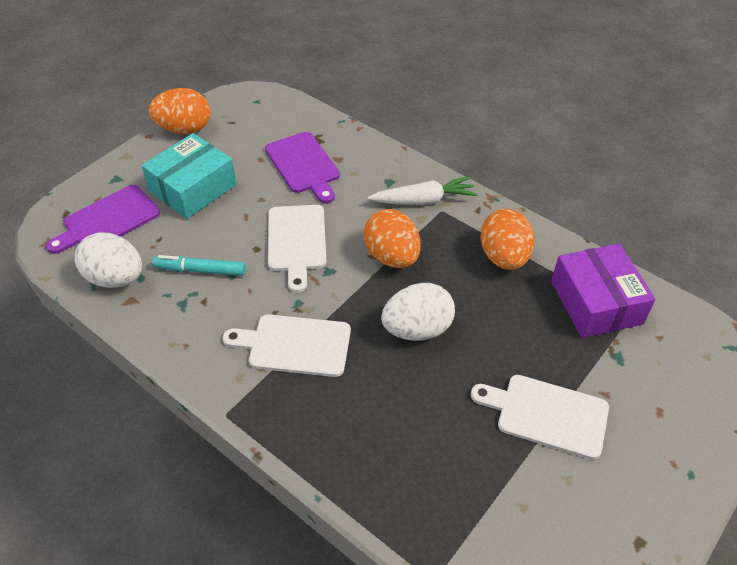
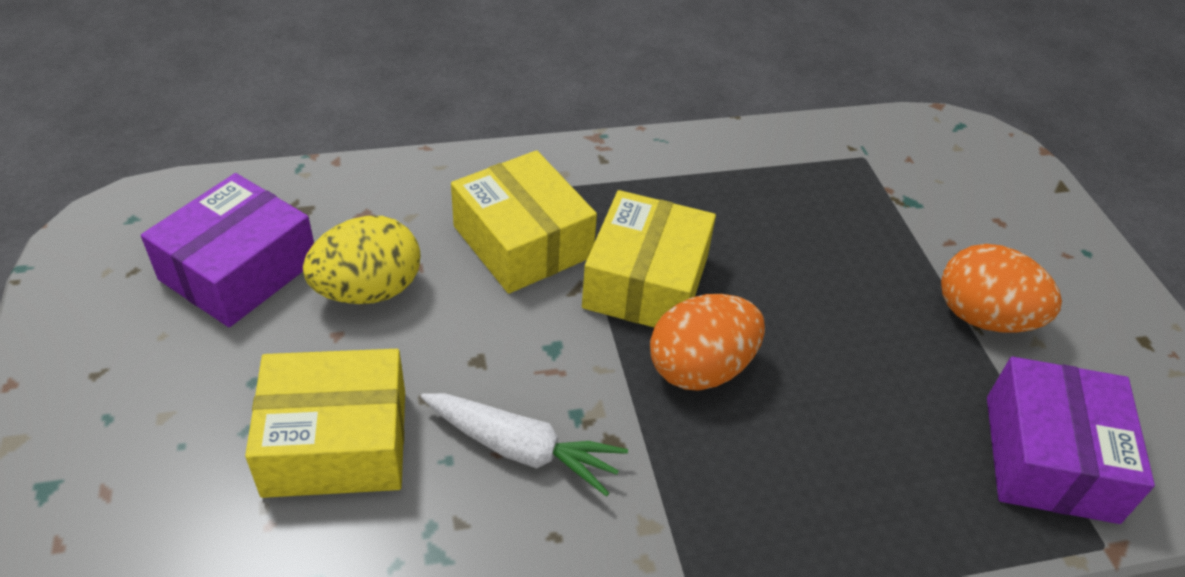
orange egg: [148,88,210,134] [364,209,420,268] [480,209,534,270] = 3 -> [650,294,765,391] [941,244,1062,333] = 2
purple box: [551,243,656,338] = 1 -> [141,173,314,327] [987,357,1155,524] = 2
purple cutting board: [46,185,160,254] [265,132,340,203] = 2 -> none = 0
turquoise box: [141,133,237,219] = 1 -> none = 0
turquoise marker: [152,255,246,276] = 1 -> none = 0
white cutting board: [223,314,351,377] [268,205,327,293] [471,375,609,460] = 3 -> none = 0
white egg: [75,233,142,288] [381,283,455,341] = 2 -> none = 0
yellow box: none = 0 -> [245,349,405,498] [451,150,597,294] [582,190,716,327] = 3
yellow egg: none = 0 -> [303,216,420,304] = 1

